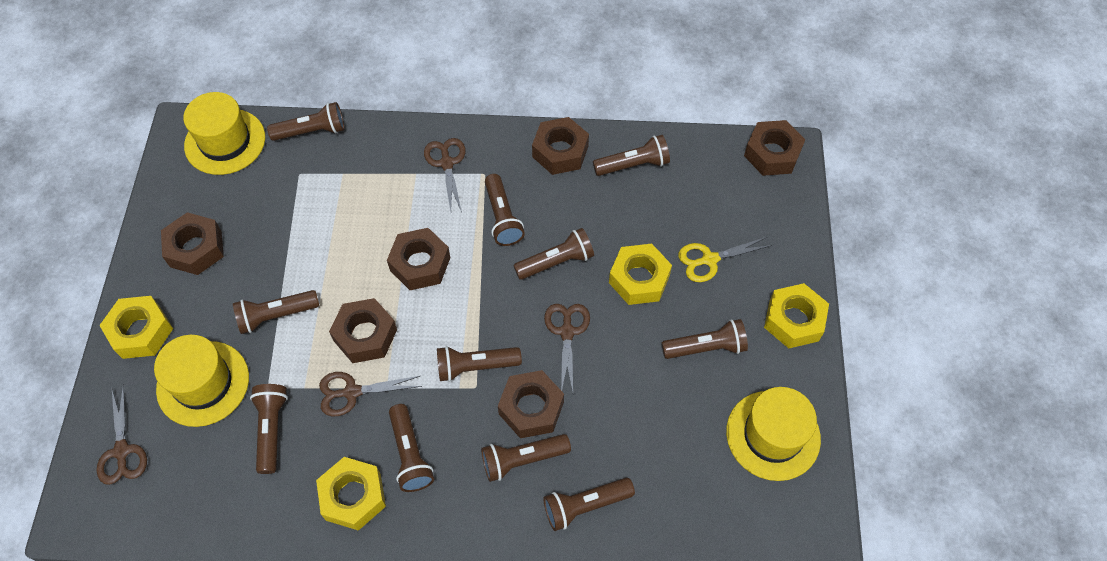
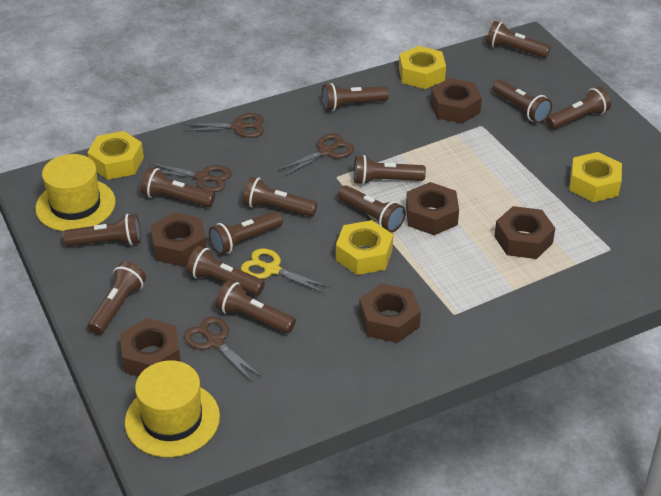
brown flashlight: [233,290,319,334] [250,384,288,474] [267,102,345,141] [389,404,434,492] [437,346,522,382] [481,434,571,482] [485,174,525,246] [513,228,594,280] [543,478,635,531] [593,135,670,176] [662,319,748,359] = 11 -> [63,214,141,246] [87,262,146,335] [141,167,215,207] [186,246,265,296] [209,211,283,255] [216,280,296,334] [243,177,317,217] [322,83,389,111] [338,185,406,232] [354,155,426,185] [486,21,551,58] [493,80,552,123] [546,87,611,130] = 13
yellow hat: [154,335,249,427] [183,92,265,175] [726,387,821,481] = 3 -> [35,154,115,231] [125,360,220,457] = 2

